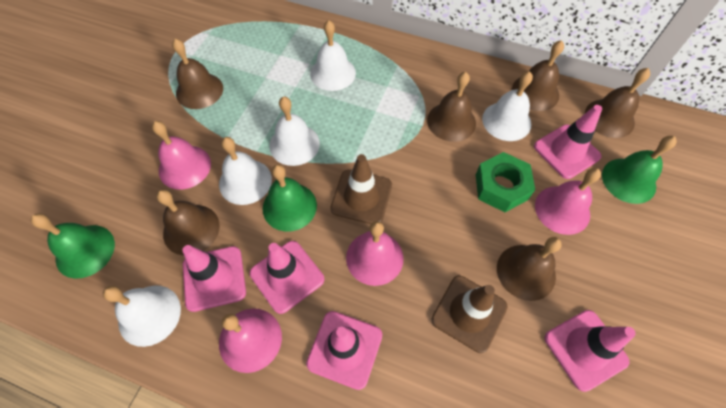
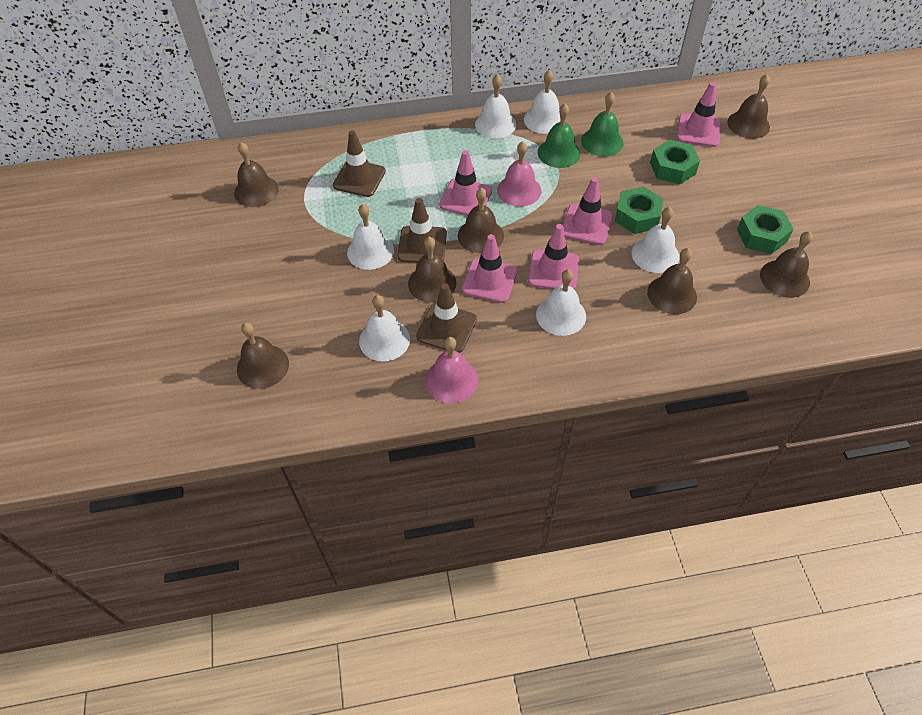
brown bell: [156,189,220,256] [172,39,223,109] [427,72,476,142] [497,237,562,301] [512,40,564,111] [585,68,650,138] = 6 -> [234,142,279,207] [237,323,289,389] [408,237,456,303] [458,188,504,253] [647,248,697,314] [727,74,770,139] [760,231,813,298] = 7
brown traffic cone: [330,154,392,224] [431,276,508,353] = 2 -> [333,131,386,197] [397,198,447,263] [416,283,477,353] = 3
green bell: [31,213,115,278] [263,164,317,232] [602,136,677,204] = 3 -> [538,103,580,168] [581,92,624,156] = 2
green nut: [476,152,535,212] = 1 -> [615,187,664,234] [650,139,700,184] [737,205,794,254] = 3
pink bell: [152,121,211,190] [219,308,282,373] [346,221,404,286] [535,168,601,235] = 4 -> [425,337,478,403] [497,141,541,207] = 2
white bell: [103,285,181,347] [219,137,272,205] [269,97,320,166] [310,20,356,91] [482,71,533,141] = 5 -> [347,204,394,270] [359,295,410,361] [475,74,516,138] [524,70,561,134] [536,269,586,336] [632,207,679,273] = 6

